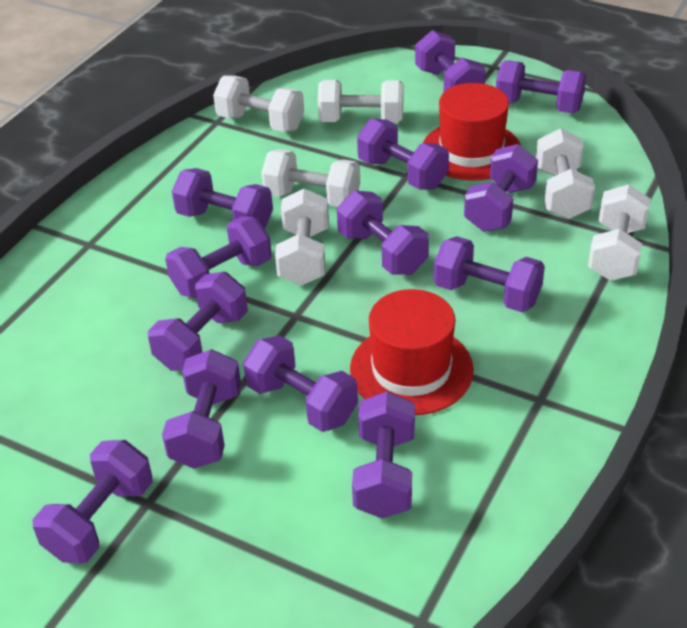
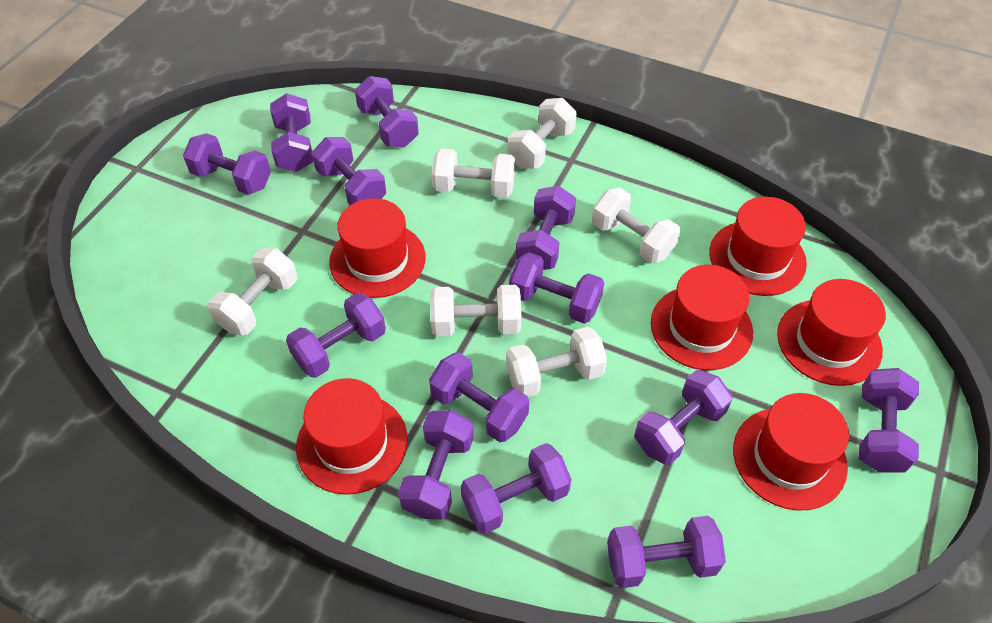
red hat: [350,289,474,415] [423,83,521,181] = 2 -> [296,378,408,495] [329,198,426,298] [651,265,753,370] [709,197,807,296] [733,393,849,511] [777,279,886,386] = 6

